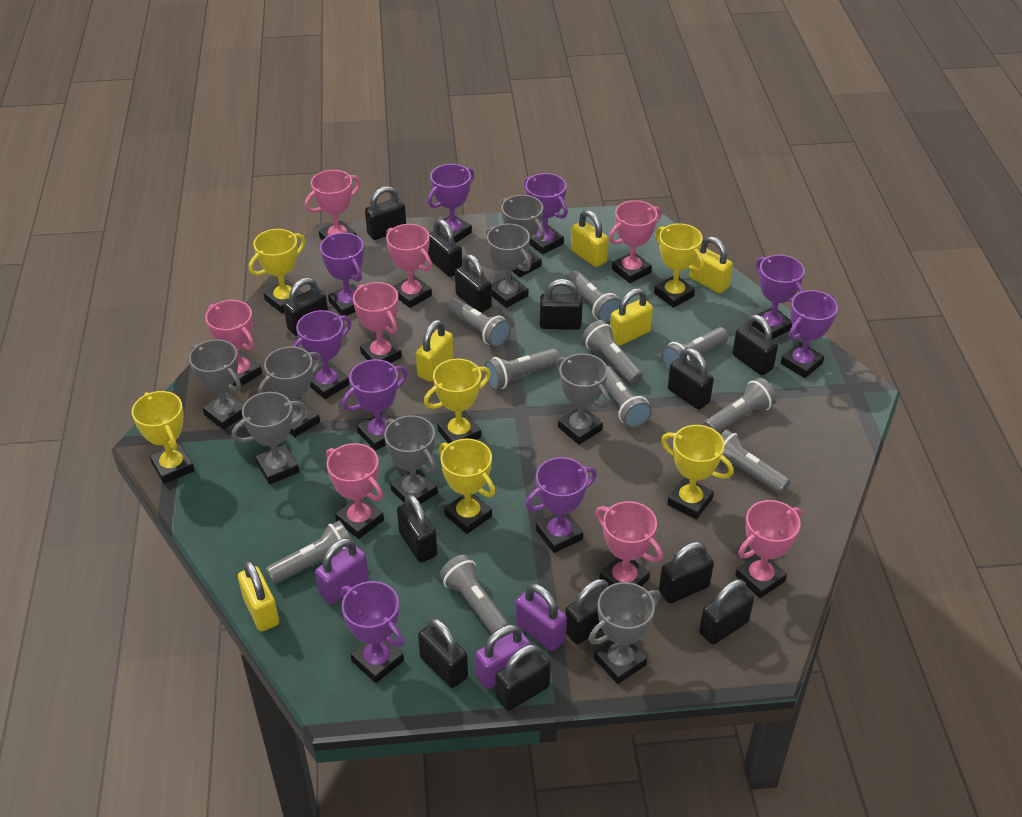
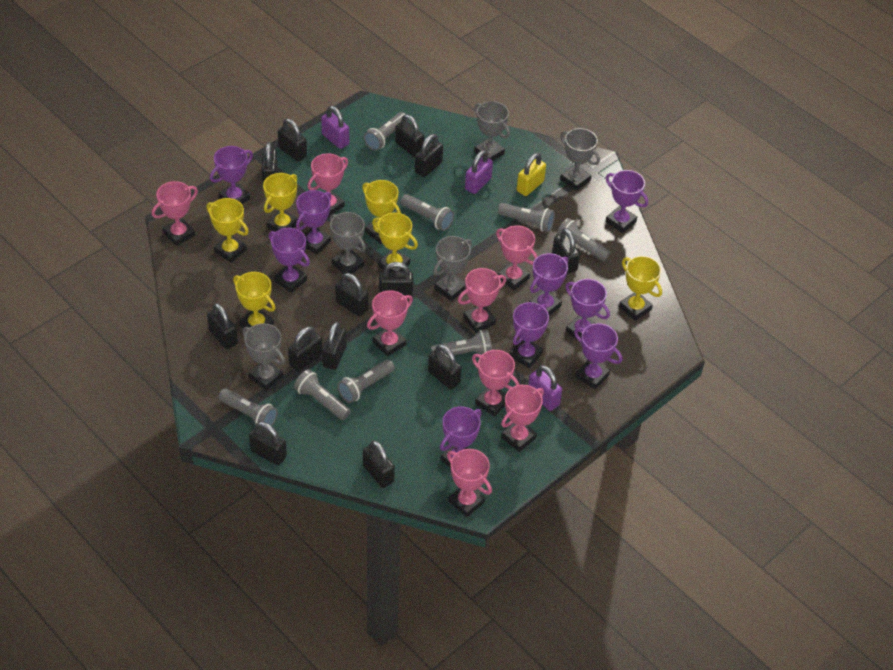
grey flashlight: [266,521,351,584] [439,555,510,634] [447,298,511,347] [484,348,560,390] [567,271,621,323] [582,320,643,385] [604,366,652,428] [661,327,728,371] [703,378,777,433] [720,430,790,494] = 10 -> [218,389,278,426] [294,369,351,420] [338,360,395,403] [364,112,407,151] [401,194,454,231] [431,330,492,355] [498,203,555,232] [556,218,611,262] = 8
grey trophy: [189,339,244,430] [232,392,306,484] [258,346,322,437] [384,415,438,504] [486,223,531,308] [500,195,545,277] [556,353,610,445] [588,582,660,684] = 8 -> [242,323,285,390] [330,212,366,274] [433,236,472,301] [474,101,510,161] [560,128,600,191] = 5
yellow padlock: [238,560,279,632] [416,320,454,382] [571,210,609,267] [610,288,653,346] [690,236,733,294] = 5 -> [517,153,546,196] = 1

